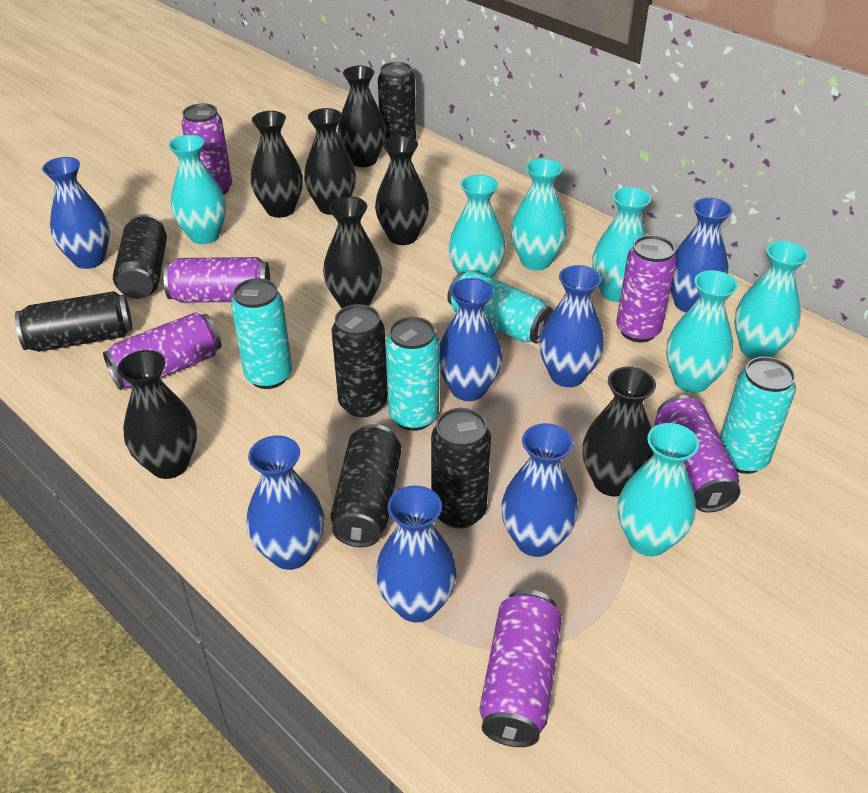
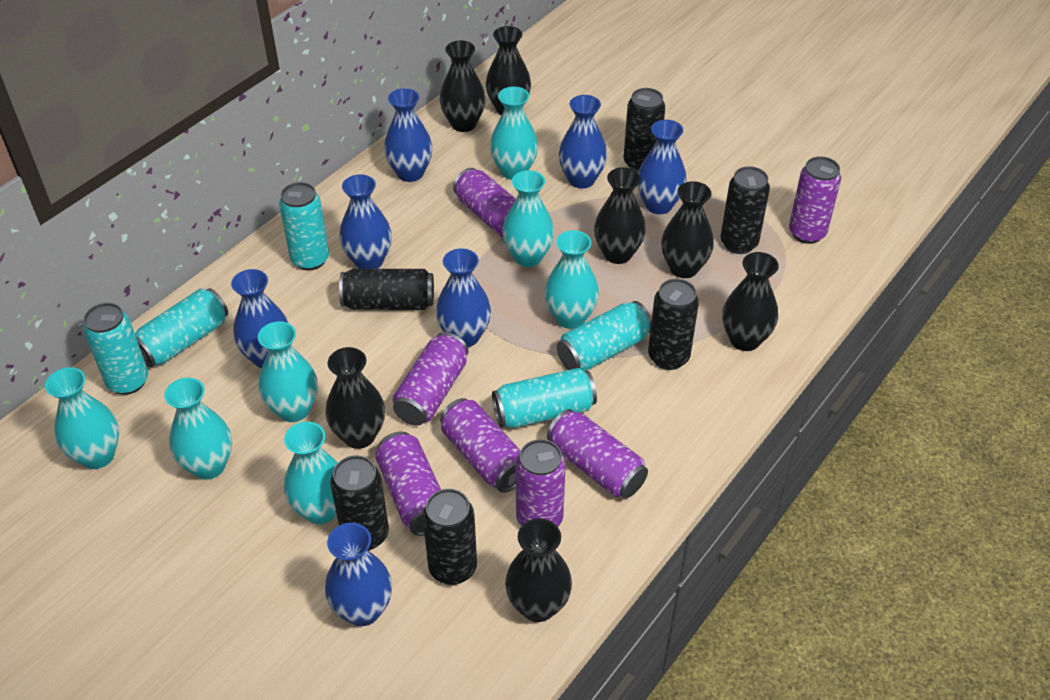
purple can: [103,312,221,390] [164,257,270,303] [181,103,232,195] [480,589,562,747] [616,235,677,342] [654,395,740,513] = 6 -> [376,432,441,536] [393,332,468,426] [440,398,521,493] [453,168,516,238] [516,439,566,527] [547,409,648,498] [789,156,841,244] = 7
turquoise can: [231,278,292,389] [386,317,439,431] [447,270,553,344] [720,357,796,474] = 4 -> [83,303,148,395] [135,288,228,368] [279,182,329,271] [492,368,597,428] [557,301,652,371] = 5

